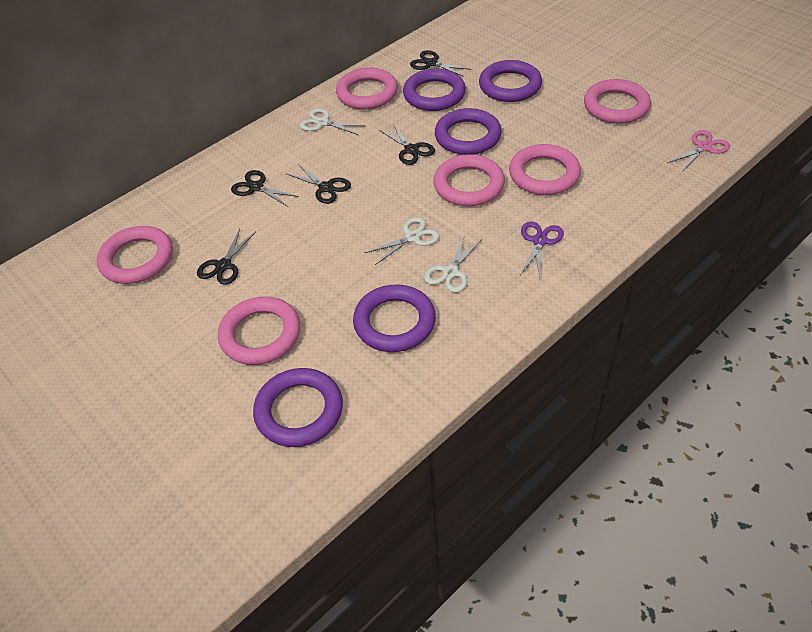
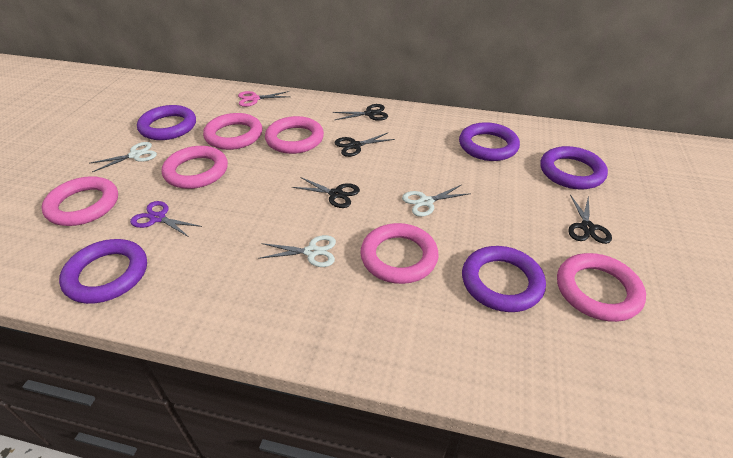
black scissors: [197,229,256,285] [231,170,299,207] [287,164,351,204] [379,123,435,165] [410,50,471,77] = 5 -> [292,177,360,208] [333,104,388,121] [335,132,395,157] [568,195,612,244] = 4

